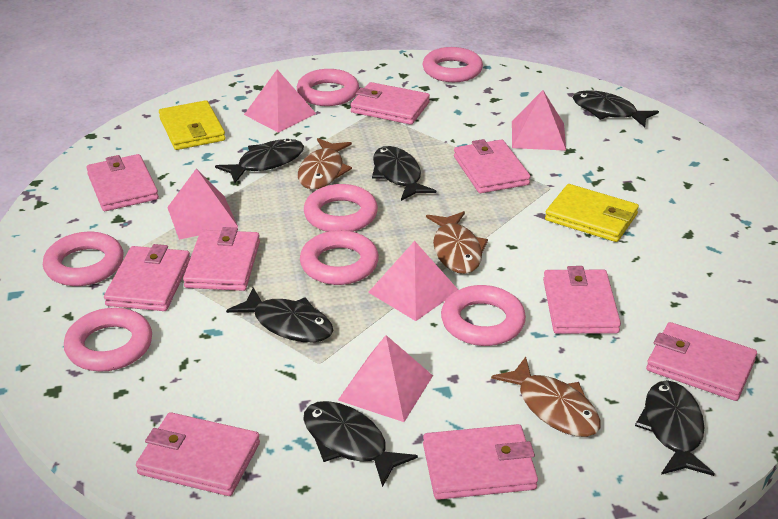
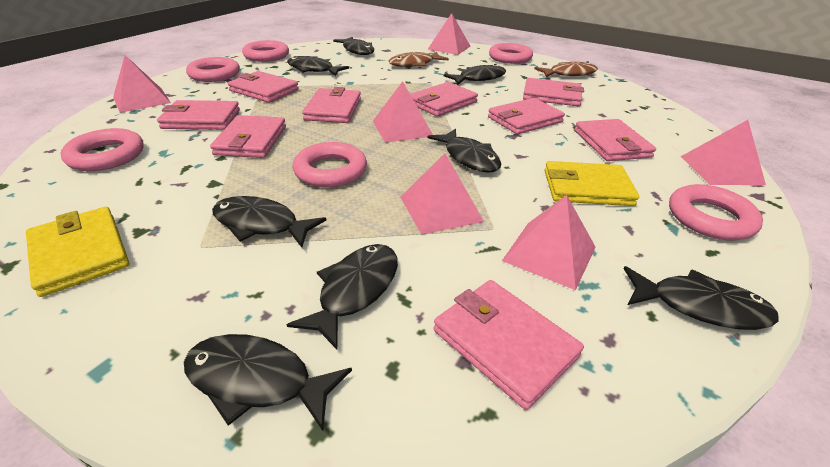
black fish: [215,139,304,183] [226,287,333,342] [303,401,418,487] [372,146,436,201] [572,90,659,127] [635,380,715,476] = 6 -> [184,334,352,431] [212,196,326,247] [287,56,349,76] [287,244,398,349] [333,37,374,55] [428,129,501,173] [444,64,506,85] [624,266,778,330] = 8
brown fish: [298,138,352,189] [426,211,488,274] [491,357,601,437] = 3 -> [389,52,449,67] [534,61,598,77] = 2
pink pyramid: [167,169,238,240] [244,69,316,133] [338,335,433,422] [368,241,458,321] [512,90,566,151] = 5 -> [113,55,171,113] [373,81,433,143] [400,153,484,234] [428,13,470,55] [502,195,596,290] [681,120,766,185] = 6
pink ring: [43,232,124,286] [64,308,152,372] [297,69,359,106] [300,230,379,285] [304,184,378,232] [423,47,483,82] [441,285,526,346] = 7 -> [60,128,144,171] [186,57,240,82] [242,40,289,62] [293,142,367,188] [489,43,533,64] [669,184,763,240] = 6

